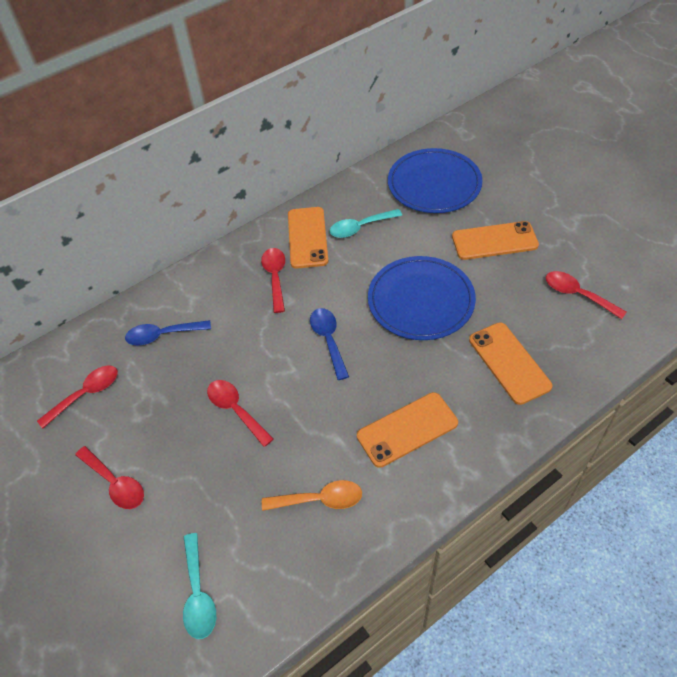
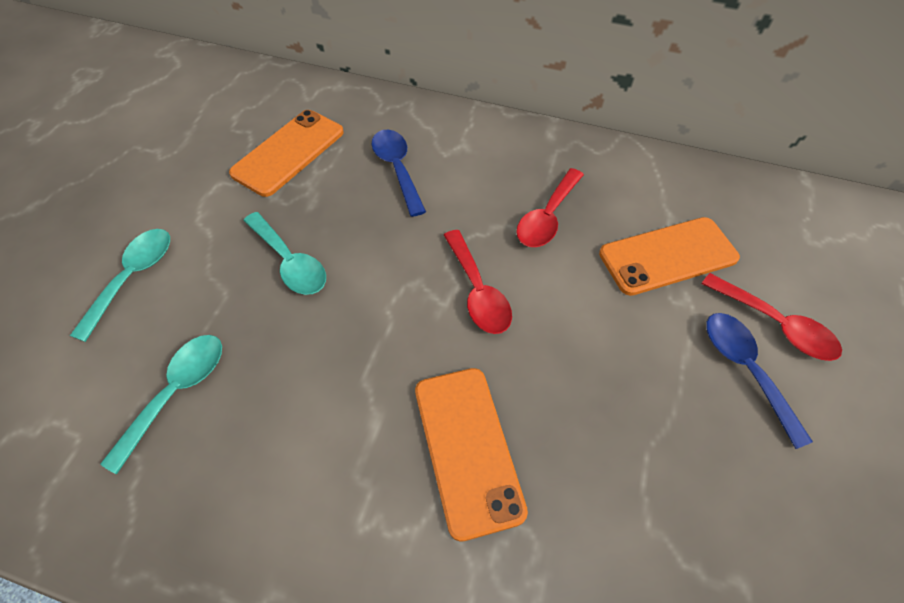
blue plate: [368,256,476,340] [388,148,482,213] = 2 -> none = 0
orange phone: [288,207,328,268] [357,392,458,468] [452,221,539,260] [469,322,553,405] = 4 -> [229,110,344,197] [415,368,528,542] [599,217,740,296] = 3
orange spoon: [262,480,362,511] = 1 -> none = 0
red spoon: [37,365,118,428] [75,446,144,509] [207,380,274,447] [261,248,285,313] [546,271,626,319] = 5 -> [444,230,512,334] [516,168,584,247] [702,273,842,361] = 3
turquoise spoon: [183,533,216,639] [330,209,402,238] = 2 -> [70,229,170,342] [100,335,222,474] [243,212,326,295] = 3

